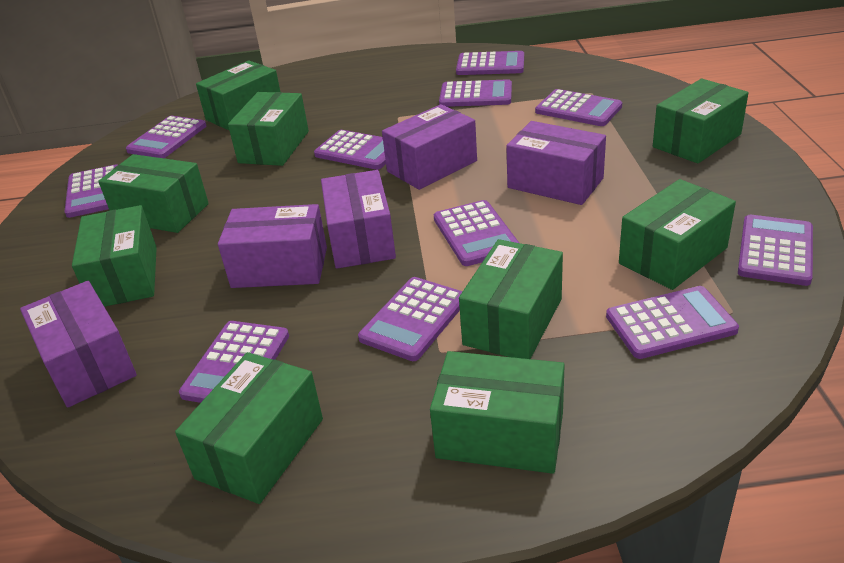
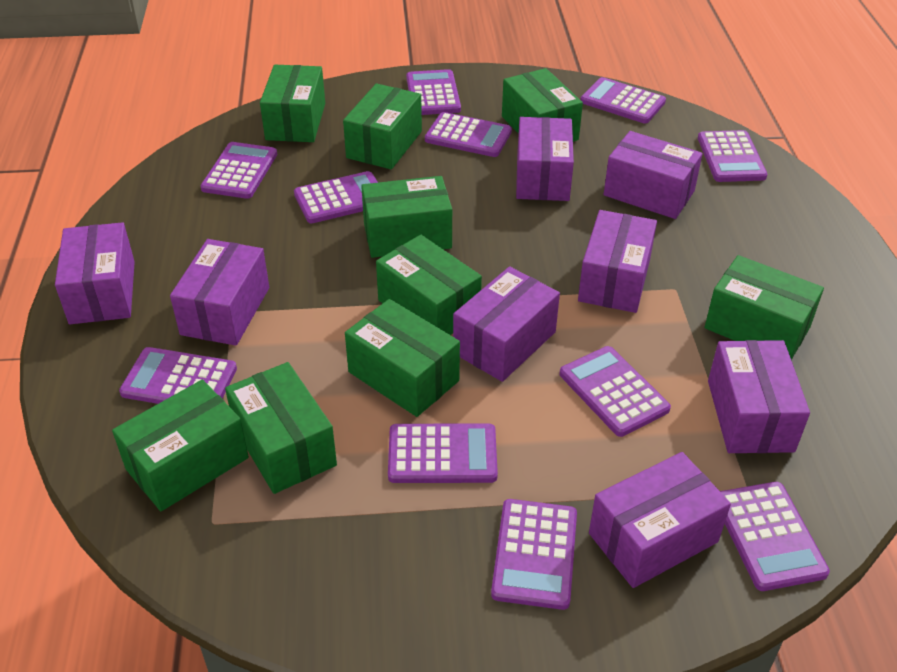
purple box: [20,281,137,408] [218,204,327,288] [321,170,396,269] [382,104,477,190] [506,121,606,205] = 5 -> [55,222,135,324] [170,239,269,346] [453,266,560,382] [516,117,574,201] [578,210,657,313] [589,452,731,588] [604,131,703,219] [708,340,810,453] = 8

